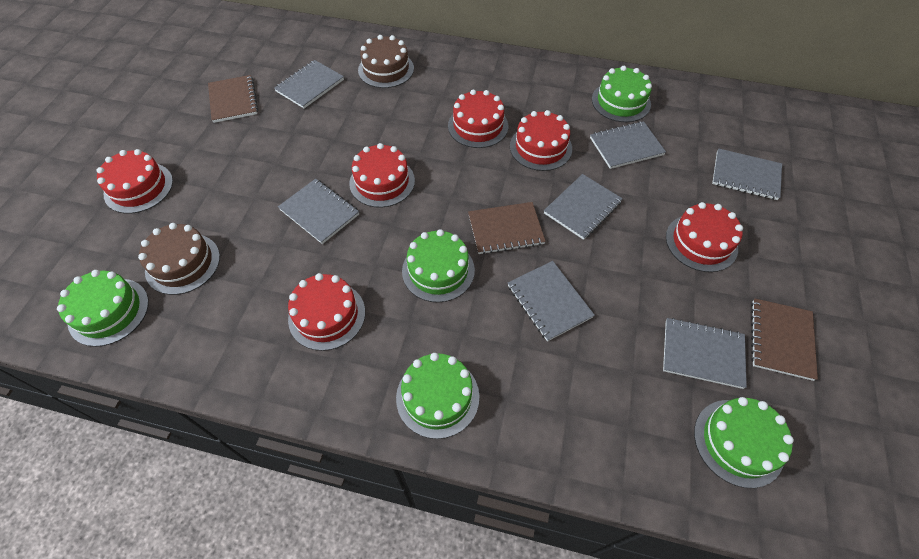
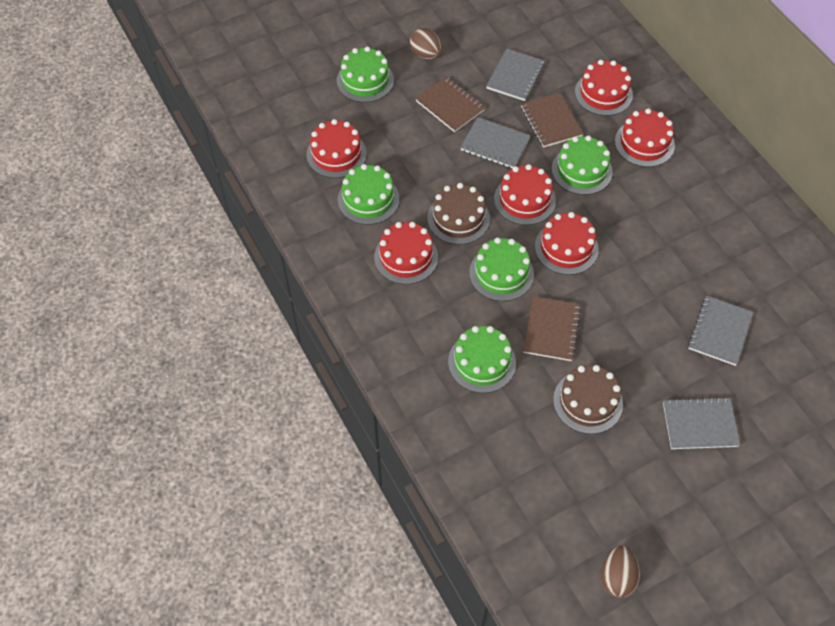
brown egg: none = 0 -> [410,28,442,60] [601,546,640,598] = 2
grey notebook: [274,60,344,108] [278,179,359,244] [508,261,595,342] [544,174,623,240] [590,121,666,169] [663,318,747,389] [712,148,782,200] = 7 -> [460,117,531,168] [486,48,545,101] [663,397,740,449] [688,296,753,366] = 4

